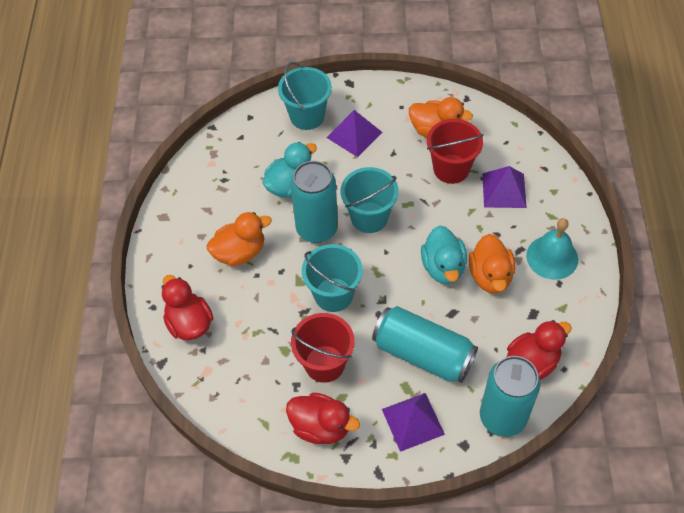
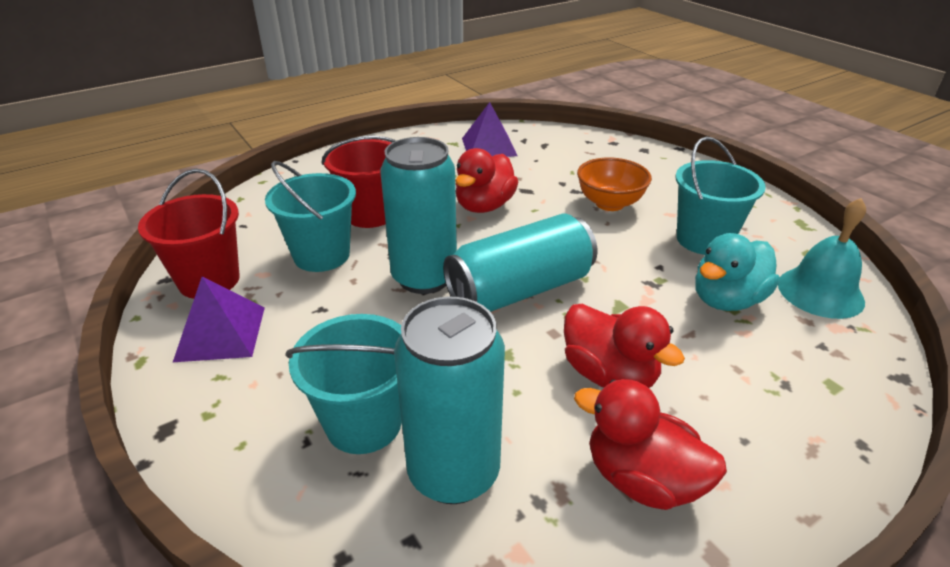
orange bowl: none = 0 -> [577,157,652,211] = 1
orange duck: [207,212,272,266] [409,97,473,138] [469,234,515,294] = 3 -> none = 0
purple pyramid: [327,110,382,157] [382,393,445,452] [482,166,527,208] = 3 -> [173,277,265,362] [462,102,517,157] = 2
turquoise duck: [262,142,317,198] [421,225,467,284] = 2 -> [695,233,780,311] = 1

